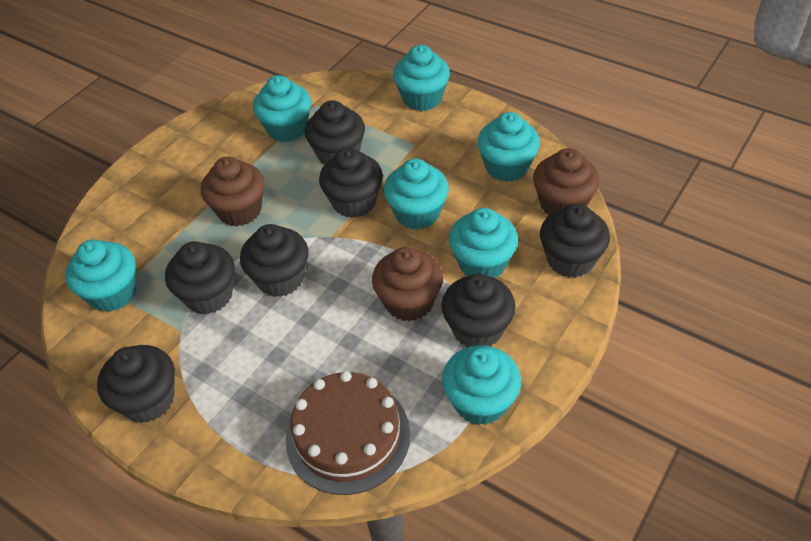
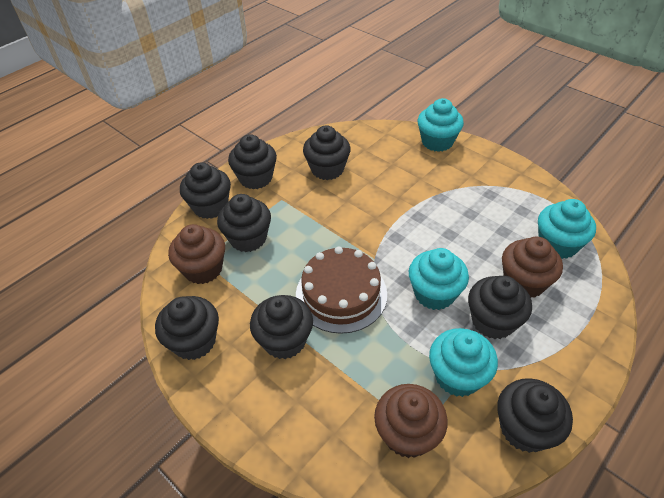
black cupcake: [97,345,175,423] [165,241,235,314] [240,224,309,297] [305,100,365,165] [319,147,383,218] [441,274,515,347] [540,204,610,278] = 7 -> [155,296,219,360] [180,162,231,219] [217,194,271,252] [228,134,277,189] [250,295,313,359] [303,125,351,180] [468,276,532,339] [497,378,573,453] = 8
turquoise cupcake: [65,240,136,312] [253,75,311,142] [384,158,449,230] [393,45,450,111] [442,345,521,425] [449,208,518,278] [477,112,540,182] = 7 -> [409,248,469,310] [418,98,464,152] [429,328,498,397] [538,199,596,259] = 4

